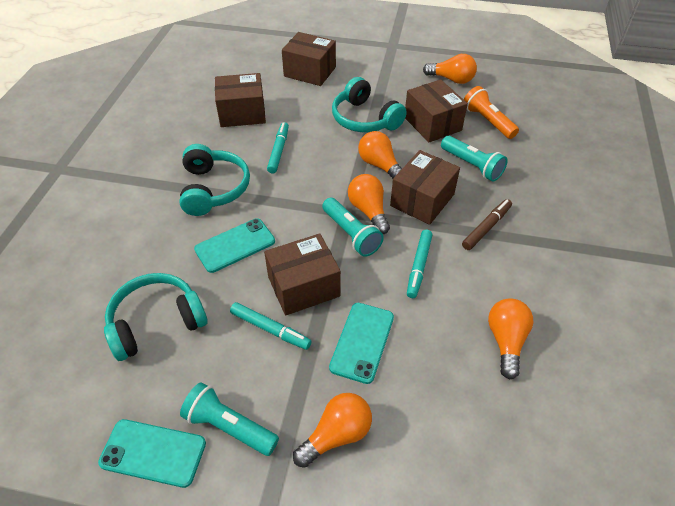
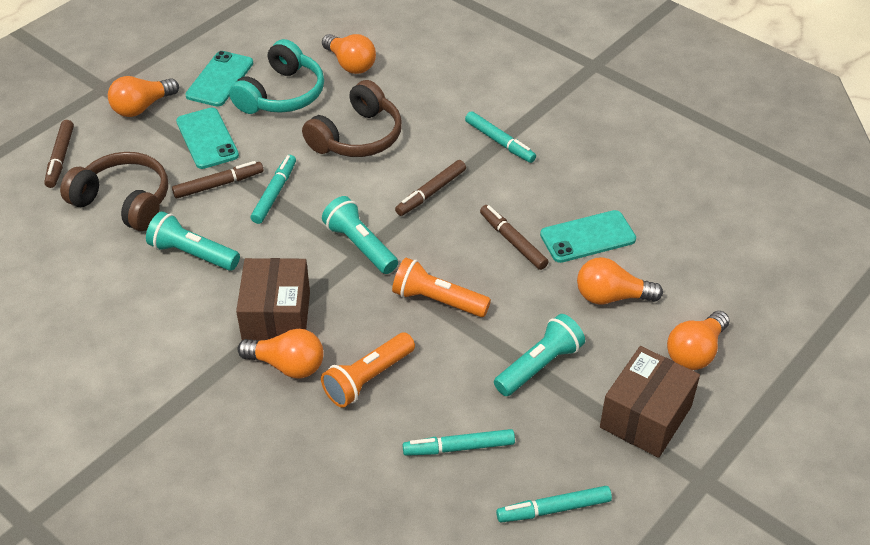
brown box: [215,73,266,127] [264,233,341,316] [282,32,336,86] [390,150,460,225] [405,79,468,142] = 5 -> [236,258,310,341] [600,346,700,458] = 2
brown headphones: none = 0 -> [60,152,168,231] [302,80,402,157] = 2
brown marker: [462,199,512,250] = 1 -> [44,120,74,188] [172,161,263,199] [395,160,466,216] [480,205,548,270] = 4
orange flashlight: [464,86,519,139] = 1 -> [321,332,415,408] [392,258,491,317] = 2
turquoise headphones: [104,273,208,361] [180,144,250,216] [332,77,407,132] = 3 -> [229,39,324,114] = 1
turquoise marker: [230,302,311,350] [267,122,289,174] [407,230,432,298] = 3 -> [251,155,296,224] [403,429,515,456] [465,111,536,163] [496,486,612,523] = 4

